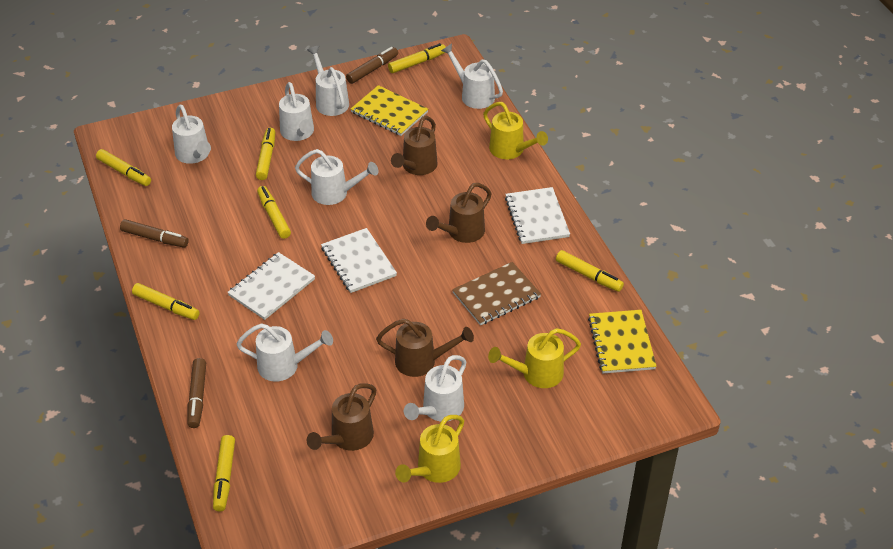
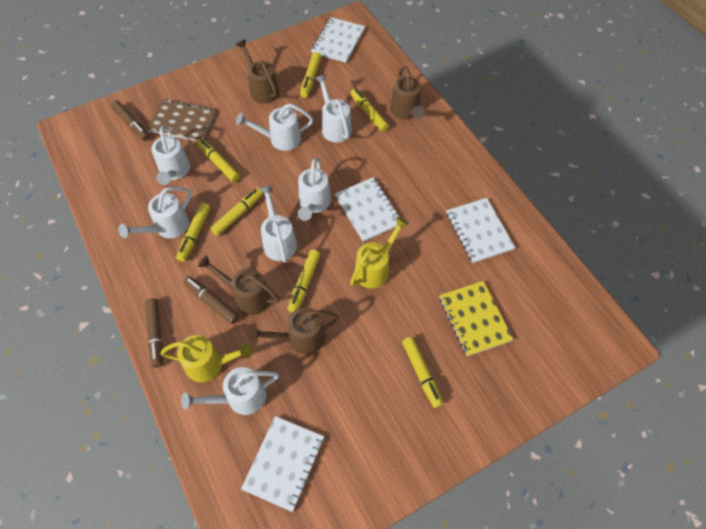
white notebook: [227,252,315,320] [321,228,397,293] [505,187,570,244] = 3 -> [241,416,324,512] [311,17,365,63] [335,178,399,242] [446,198,515,263] = 4
yellow notebook: [351,85,428,136] [588,310,657,373] = 2 -> [439,281,513,356] = 1
yellow watering can: [395,415,464,483] [483,102,548,159] [488,328,581,388] = 3 -> [160,335,252,382] [350,217,409,289] = 2

